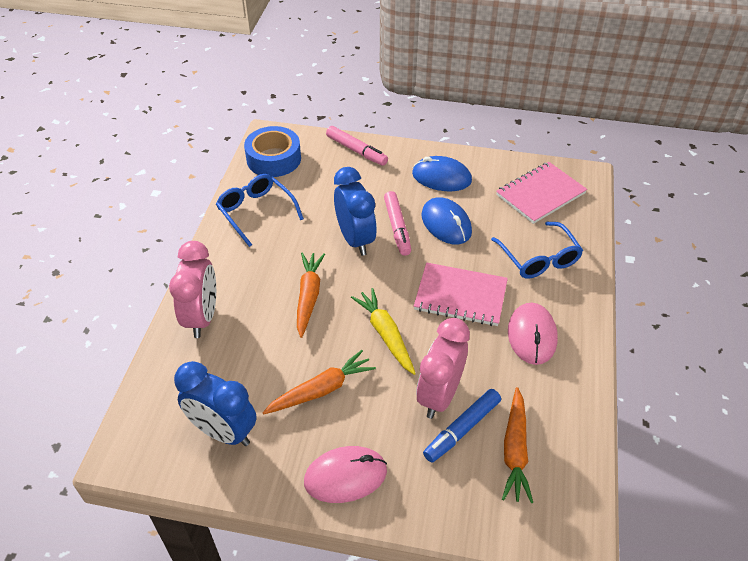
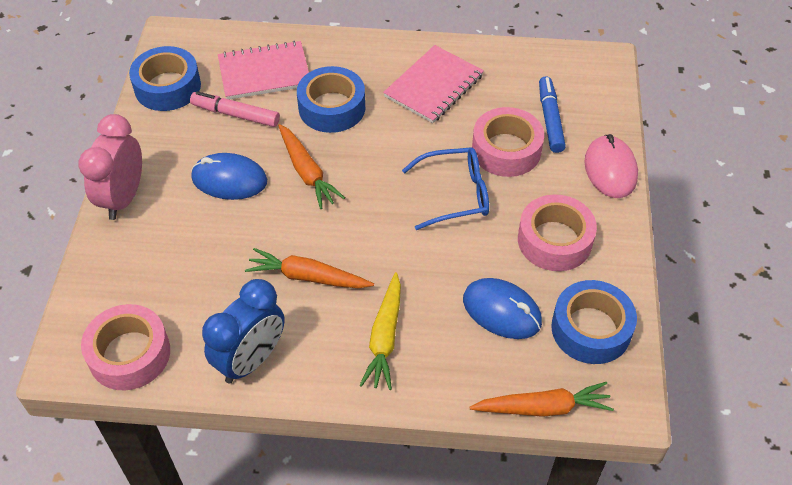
blue clock: [174,361,257,446] [334,167,377,256] = 2 -> [202,279,285,384] = 1
blue glasses: [216,174,304,247] [491,222,583,279] = 2 -> [402,147,489,230] = 1
blue tape: [244,126,301,177] = 1 -> [129,46,201,111] [297,66,365,133] [551,280,637,364] = 3
pink clock: [169,241,216,338] [416,318,470,419] = 2 -> [78,114,142,220] = 1
pink marker: [326,126,388,166] [384,191,411,256] = 2 -> [190,91,280,127] = 1
pink mouse: [304,446,387,503] [508,303,558,365] = 2 -> [584,134,638,198] = 1
pink tape: none = 0 -> [81,304,170,390] [472,107,544,177] [518,194,597,271] = 3

